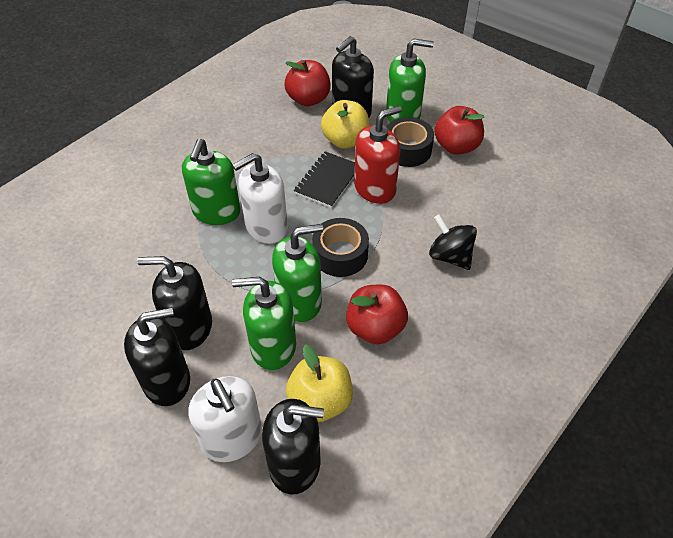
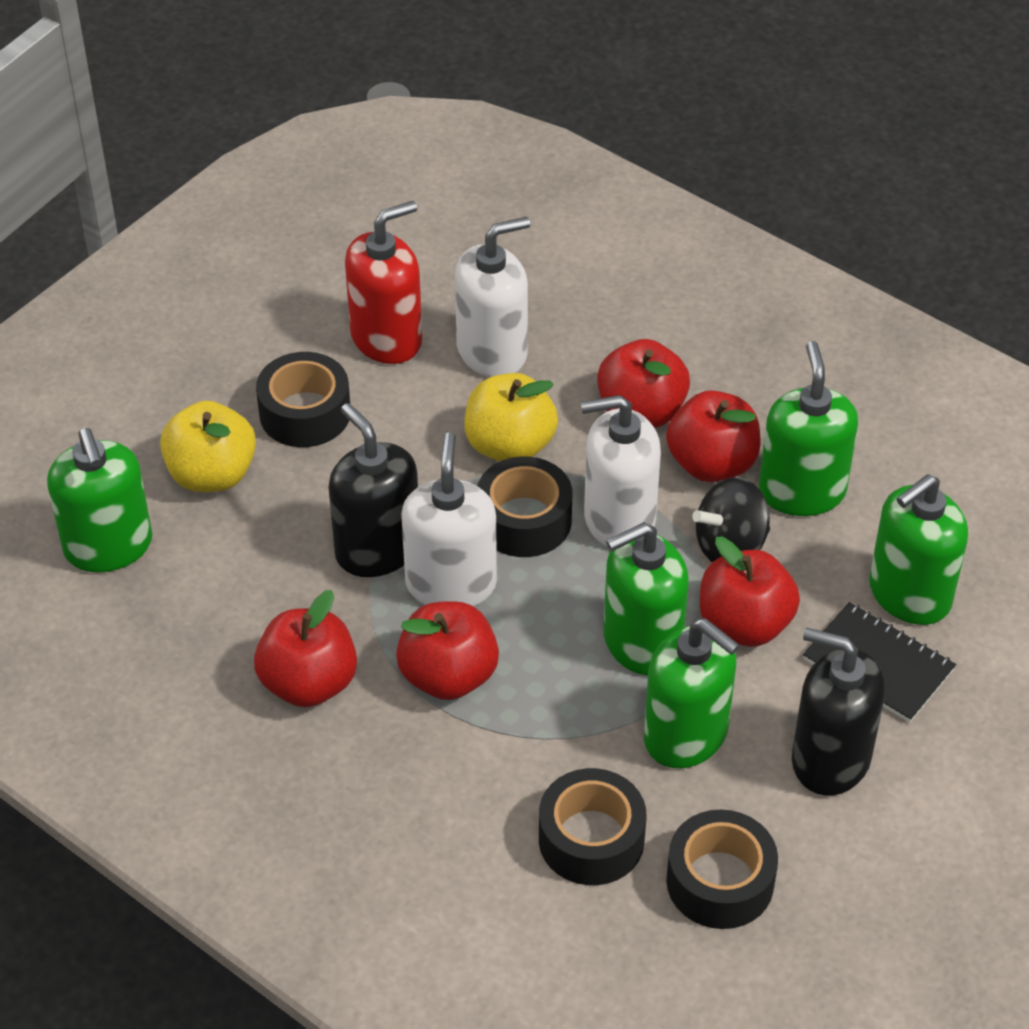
black soap dispenser: [124,307,190,406] [137,256,212,350] [262,399,324,495] [332,36,374,117] = 4 -> [328,403,418,577] [792,627,885,796] = 2
black tape: [312,218,369,277] [387,117,434,167] = 2 -> [256,352,350,447] [477,456,572,557] [539,768,646,885] [666,809,778,929] = 4
green soap dispenser: [182,139,241,225] [232,277,296,370] [272,224,323,322] [386,39,434,122] = 4 -> [47,428,152,572] [604,522,689,676] [644,618,739,768] [759,341,858,516] [869,474,968,625] = 5
red apple: [285,60,331,106] [346,284,408,344] [434,106,484,155] = 3 -> [254,590,357,707] [396,601,499,700] [597,339,690,428] [666,390,761,482] [700,537,800,647] = 5
white soap dispenser: [189,376,262,462] [232,153,288,244] = 2 -> [401,432,497,606] [455,217,530,377] [581,395,661,547] = 3

